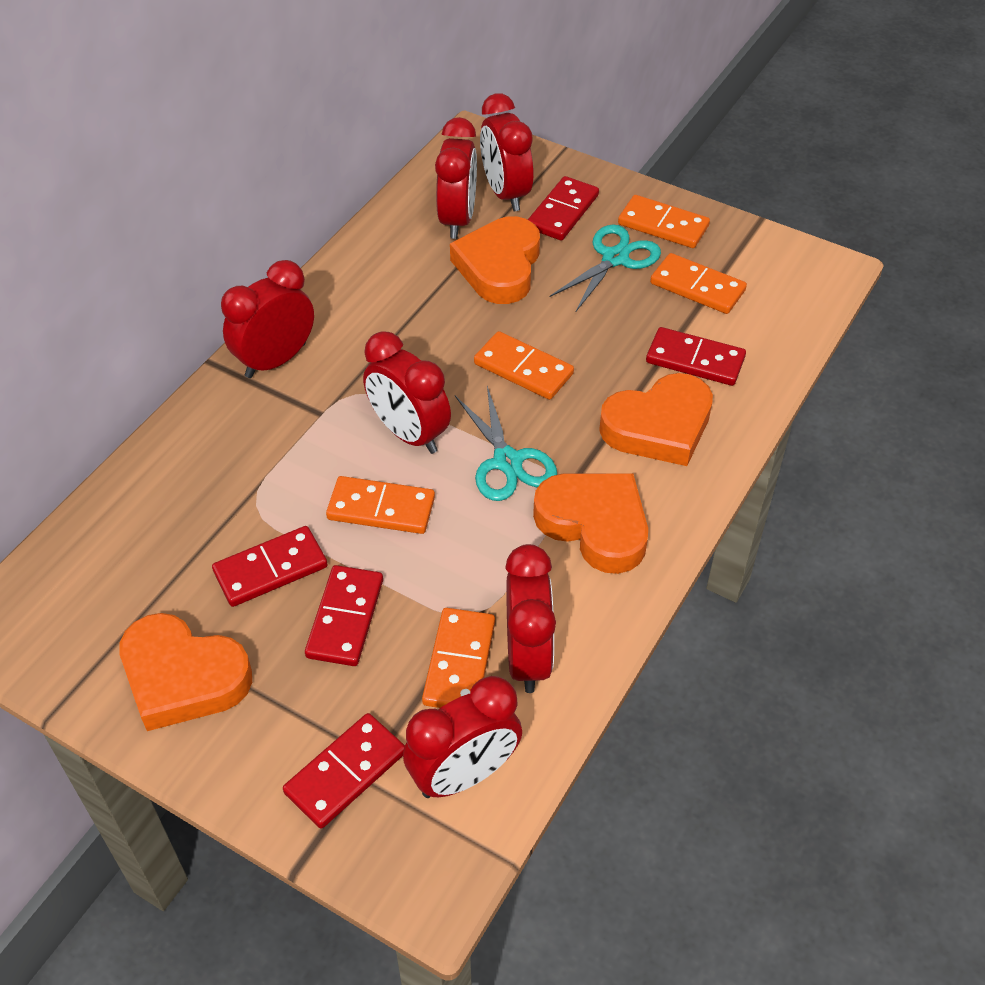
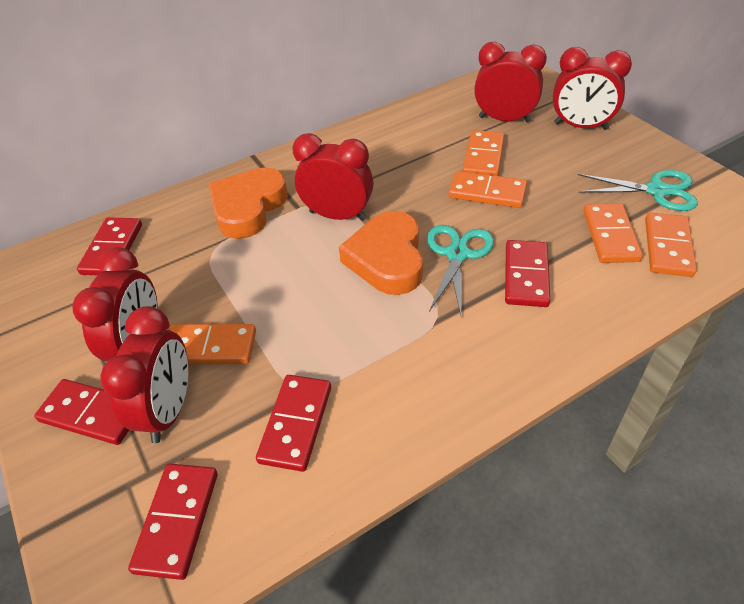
orange heart: [120,613,252,731] [450,216,540,304] [533,473,648,574] [599,373,713,466] = 4 -> [209,168,288,239] [339,211,423,295] = 2
red clock: [221,260,314,378] [363,331,451,454] [403,676,522,798] [435,117,477,239] [480,93,534,212] [505,544,556,693] = 6 -> [73,247,158,361] [100,306,188,443] [292,133,373,221] [474,42,547,123] [553,47,632,130] = 5

